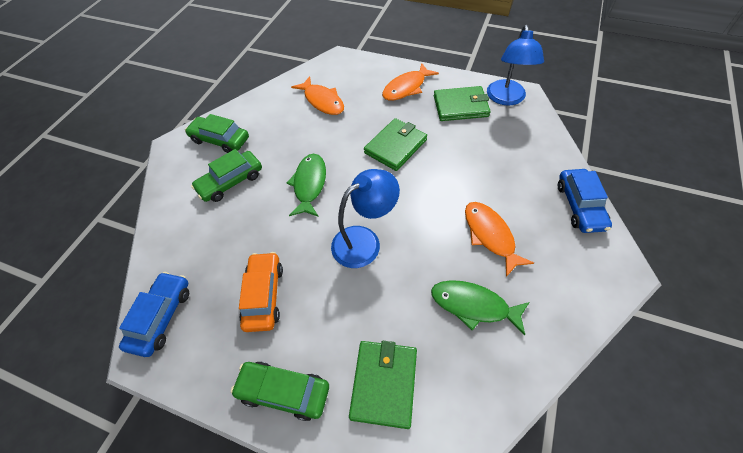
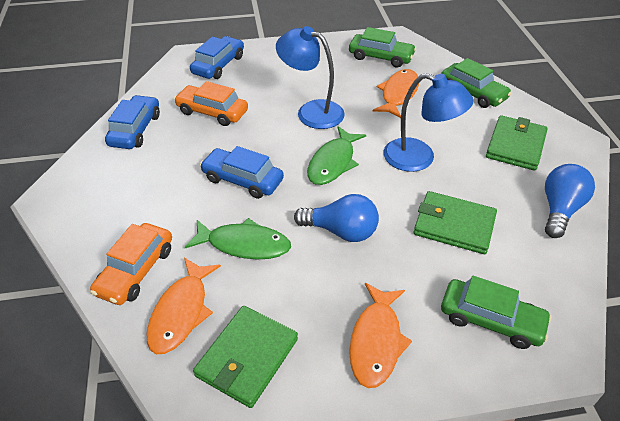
blue car: [119,272,189,357] [558,169,612,233] = 2 -> [105,95,160,149] [190,36,244,79] [200,146,284,199] = 3
blue light bulb: none = 0 -> [294,194,379,242] [545,164,595,238] = 2
orange car: [239,252,283,332] = 1 -> [90,223,172,305] [174,81,248,126] = 2

